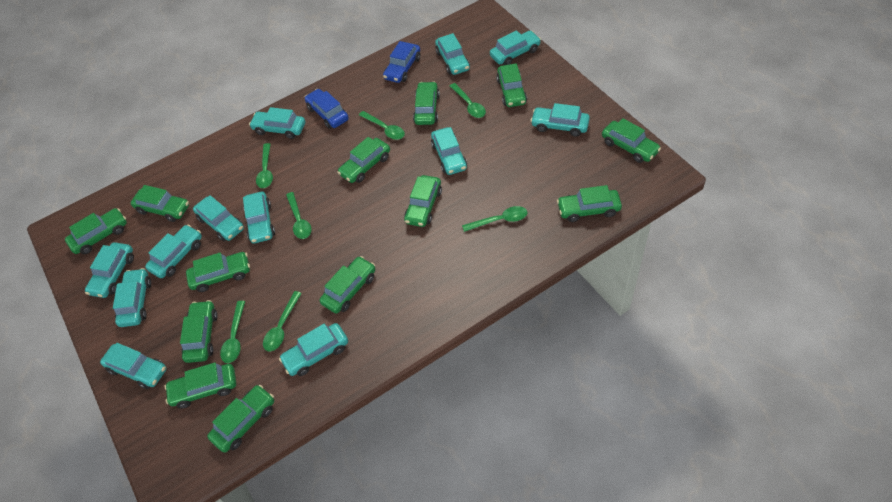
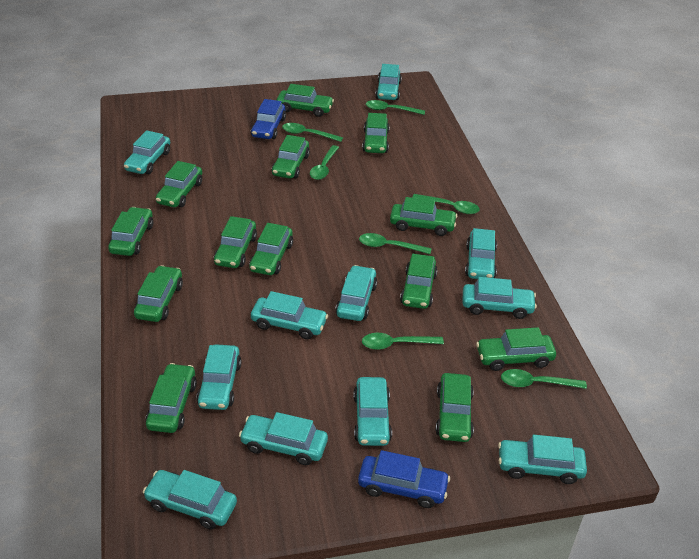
turquoise car: [85,242,134,298] [100,343,166,389] [113,268,151,327] [145,225,202,278] [193,195,244,241] [243,191,275,243] [249,107,305,139] [279,323,348,376] [431,127,467,175] [435,33,470,75] [490,30,541,65] [530,103,590,137] = 12 -> [124,130,170,174] [143,470,237,529] [197,344,242,410] [239,412,328,465] [251,291,328,339] [335,265,377,321] [353,377,392,446] [375,64,402,100] [463,277,537,319] [465,228,497,279] [498,434,587,484] = 11

